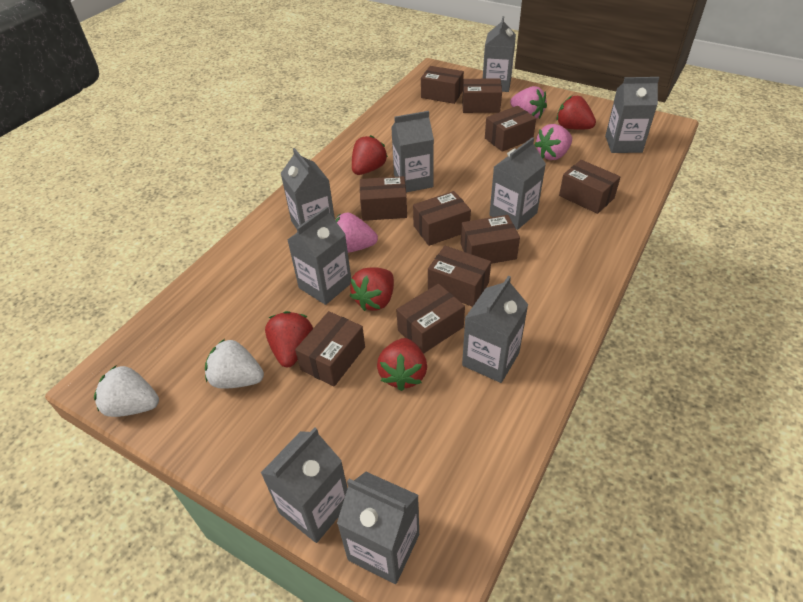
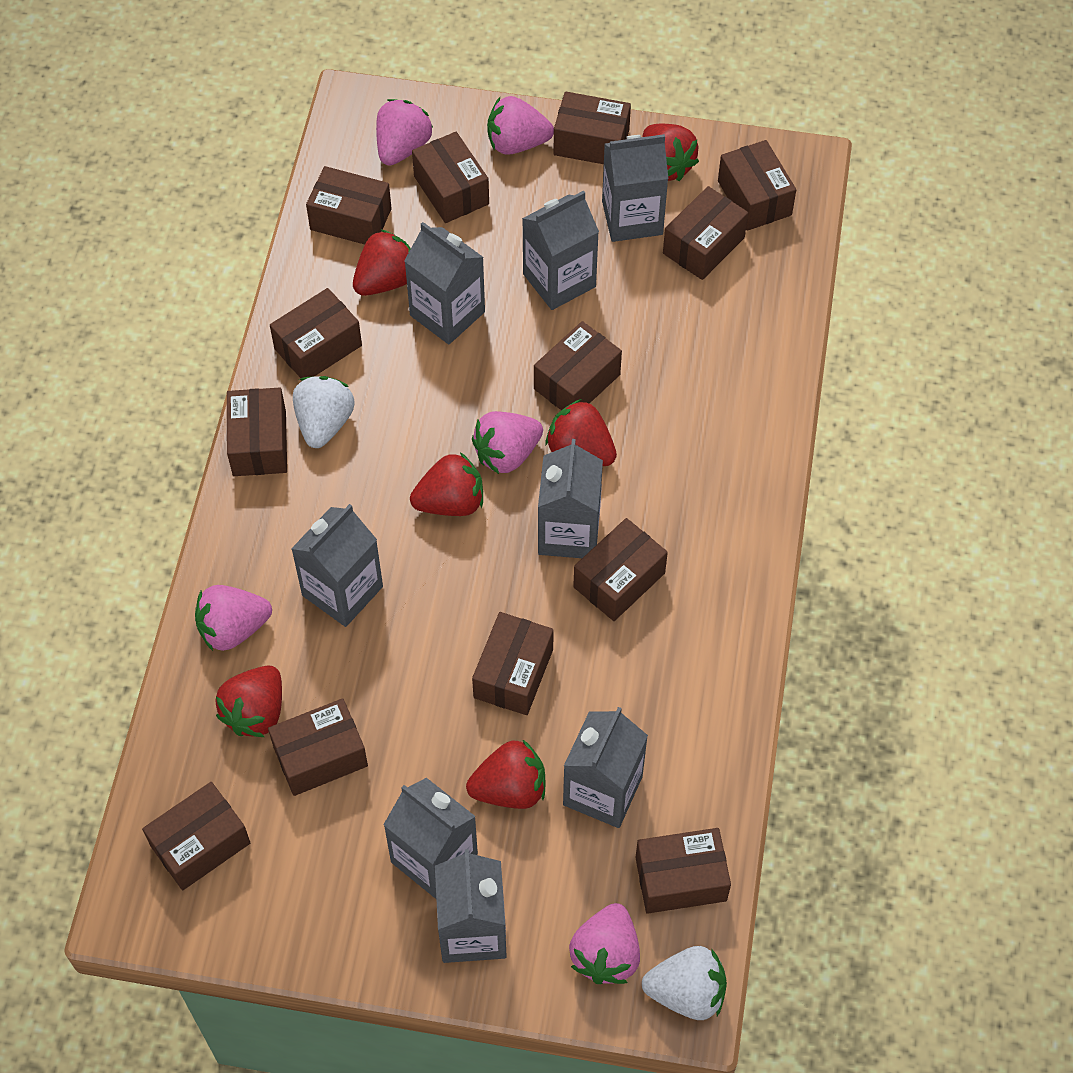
brown box: [295,311,365,386] [360,176,407,221] [396,284,465,354] [413,191,471,246] [421,66,464,104] [428,246,491,307] [461,215,520,264] [463,79,502,113] [485,106,536,152] [559,160,620,214] = 10 -> [142,782,250,890] [227,388,287,476] [268,698,368,796] [270,288,362,378] [306,166,392,245] [412,132,489,223] [472,612,554,715] [534,321,622,410] [554,91,631,164] [573,518,668,621] [635,828,731,914] [663,186,748,280] [718,140,796,231] = 13
grey carton: [261,427,348,543] [281,148,335,228] [287,206,351,305] [337,472,419,584] [391,111,434,192] [462,276,528,383] [483,16,516,92] [489,137,546,230] [605,77,659,153] = 9 -> [291,504,383,627] [383,778,478,899] [404,222,485,344] [435,849,507,963] [522,190,599,310] [538,439,603,558] [563,707,648,828] [602,134,668,242] = 8
pink strawberry: [335,213,378,253] [510,86,547,119] [534,124,572,160] = 3 -> [195,585,272,651] [376,99,433,166] [472,411,543,474] [487,96,554,155] [569,903,640,984] = 5
red strawberry: [265,311,313,367] [350,267,394,311] [352,135,388,175] [377,338,427,391] [556,96,596,130] = 5 -> [215,666,282,737] [353,229,411,296] [410,452,483,516] [466,740,546,809] [546,399,617,466] [642,124,699,181] = 6

